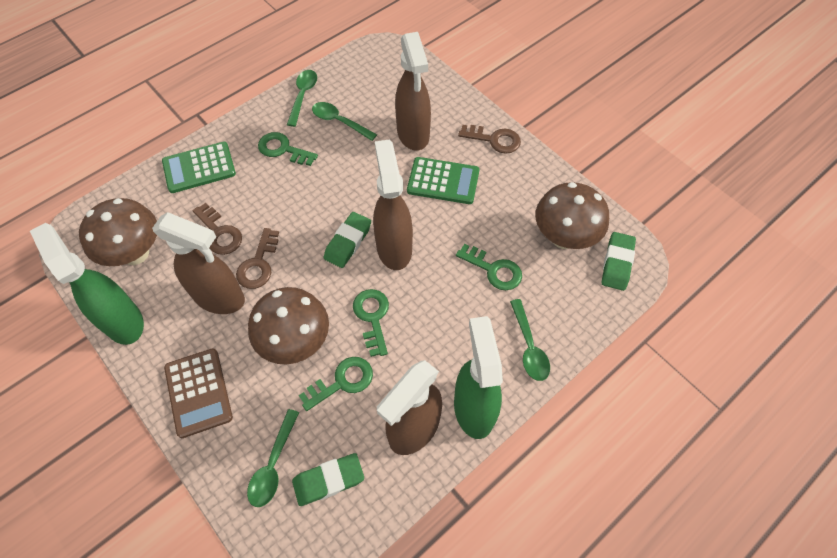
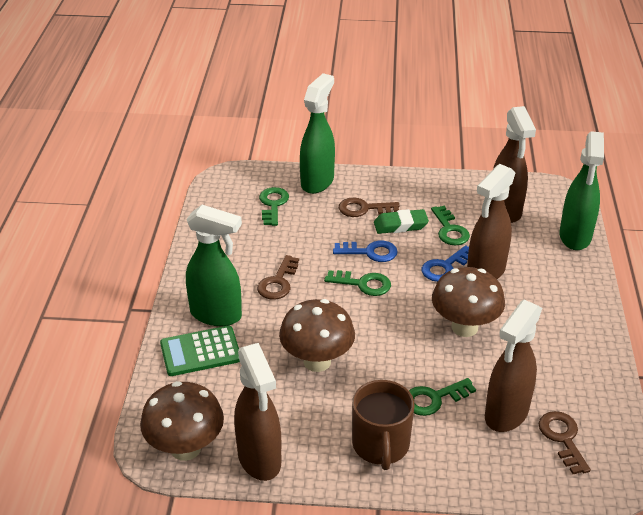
blue key: none = 0 -> [333,241,398,262] [422,245,469,282] = 2
brown calculator: [164,348,233,438] = 1 -> none = 0
brown mug: none = 0 -> [352,380,414,470] = 1
green calculator: [162,142,236,193] [407,157,480,204] = 2 -> [160,326,240,376] = 1
green eraser: [292,453,364,506] [324,212,371,268] [602,232,636,291] = 3 -> [374,209,429,234] = 1
green spoon: [247,409,299,507] [287,70,317,127] [312,102,377,141] [510,299,550,381] = 4 -> none = 0
green spray bottle: [30,223,144,345] [454,316,503,439] = 2 -> [186,205,242,326] [300,73,335,194] [559,131,604,250] = 3

